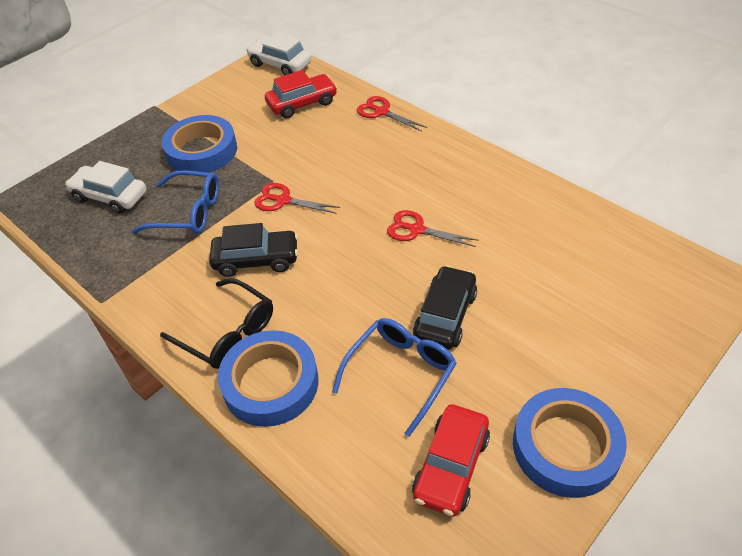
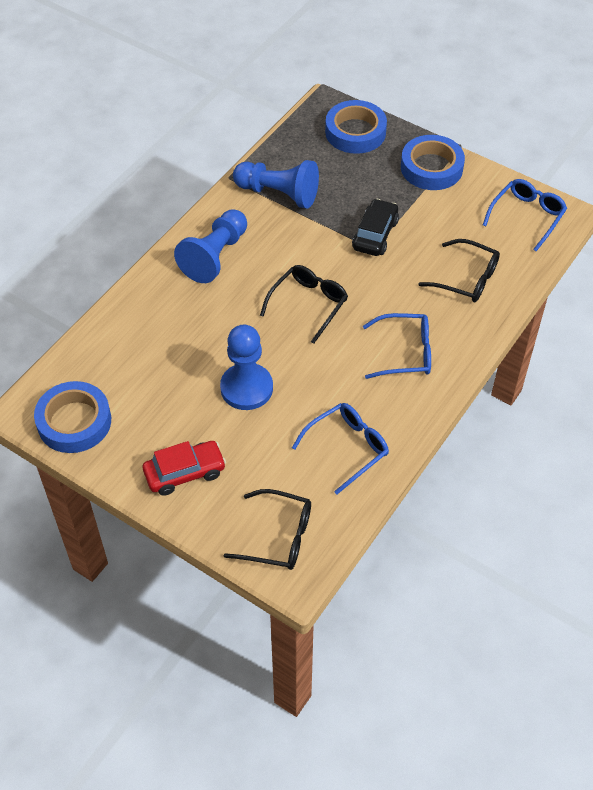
black car: [209,223,298,277] [413,265,477,350] = 2 -> [352,199,399,256] = 1
black glasses: [160,278,273,369] = 1 -> [223,489,311,570] [260,265,348,344] [418,239,500,302] = 3
blue glasses: [132,170,219,234] [332,318,457,437] = 2 -> [292,403,389,494] [363,313,431,379] [483,179,567,251] = 3
blue pawn: none = 0 -> [174,209,247,283] [220,325,273,410] [233,160,319,209] = 3
red car: [265,70,337,119] [412,404,490,517] = 2 -> [143,441,226,496] = 1
red scissors: [254,183,340,214] [357,96,427,132] [387,210,479,247] = 3 -> none = 0
white car: [65,161,147,214] [246,32,312,75] = 2 -> none = 0

